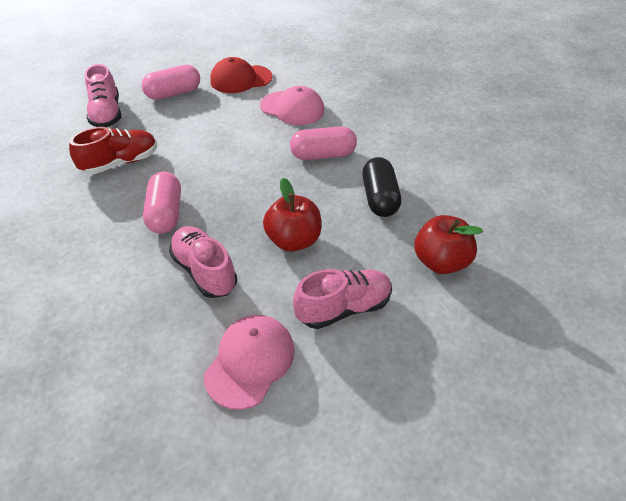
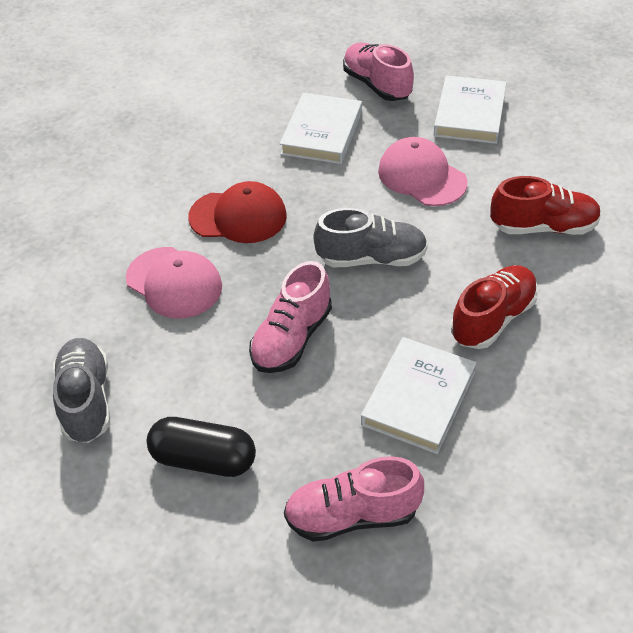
grey shoe: none = 0 -> [53,338,110,443] [314,208,428,267] = 2
pink capsule: [142,65,200,100] [143,171,181,234] [290,126,357,160] = 3 -> none = 0
red apple: [263,178,321,252] [414,215,483,274] = 2 -> none = 0
red shoe: [69,127,157,174] = 1 -> [451,265,538,349] [490,176,601,235] = 2
white book: none = 0 -> [279,93,362,164] [361,337,477,454] [434,75,507,144] = 3

